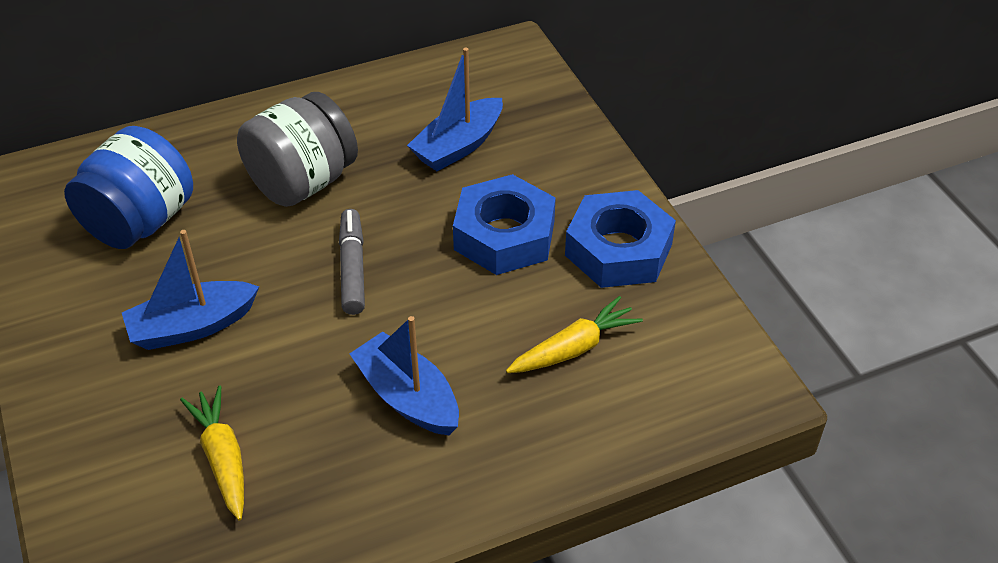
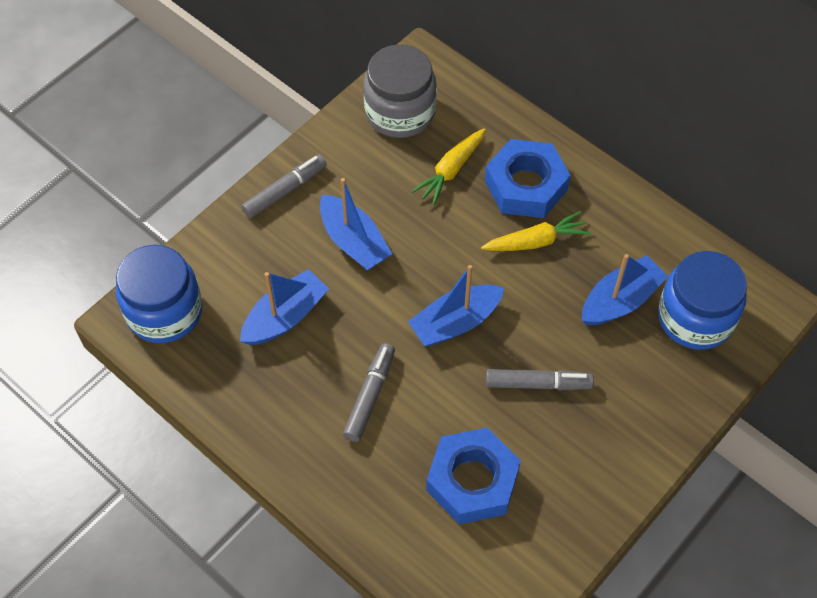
blue boat: [122,230,259,350] [350,316,459,435] [407,48,503,171] = 3 -> [240,269,329,345] [320,178,392,270] [408,265,504,346] [582,254,668,325] = 4
blue jar: [64,126,193,249] = 1 -> [116,245,203,343] [658,251,747,350] = 2
grey marker: [339,209,365,315] = 1 -> [242,154,327,218] [343,343,395,442] [486,369,594,390] = 3

